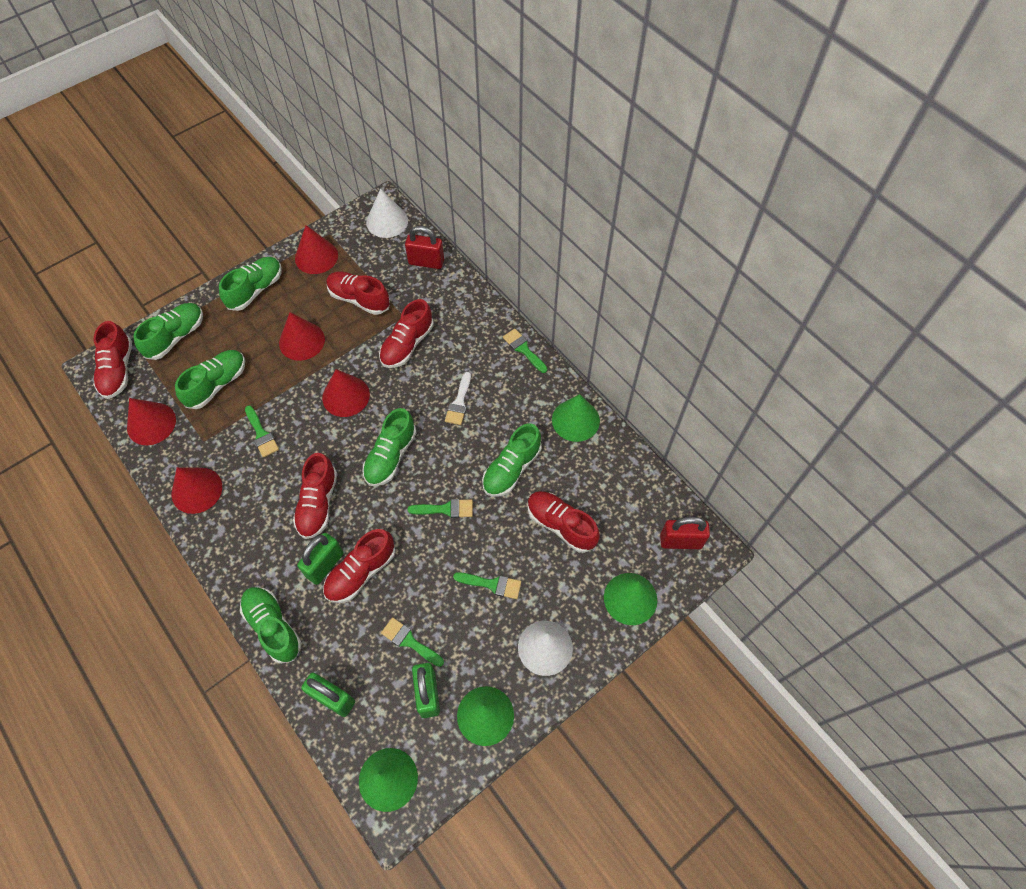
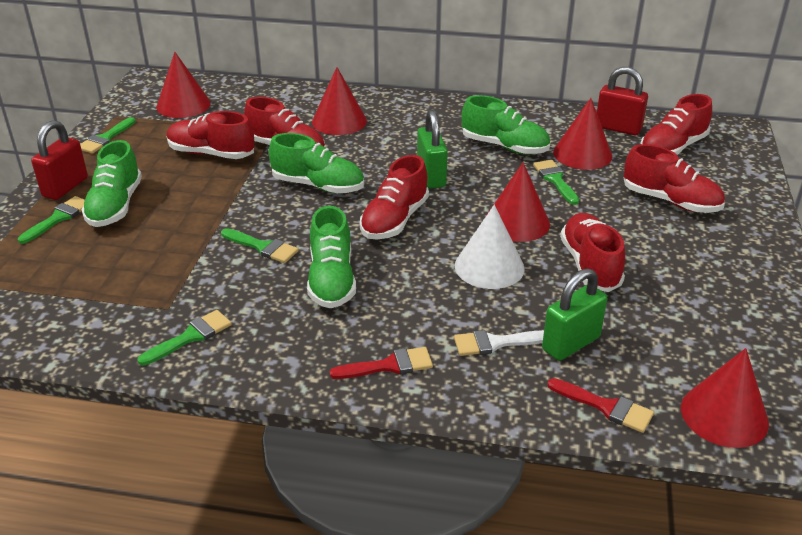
green cone: [359,748,418,812] [457,686,514,746] [552,394,600,442] [604,573,657,625] = 4 -> none = 0
green padlock: [297,533,344,585] [301,673,355,717] [412,663,440,718] = 3 -> [417,110,448,189] [542,268,607,361] = 2
green shoe: [133,303,203,360] [175,350,245,409] [219,257,282,311] [240,587,302,664] [362,408,416,486] [482,423,541,497] = 6 -> [81,140,142,227] [269,133,364,193] [307,206,356,308] [462,95,550,154] = 4
red brush: none = 0 -> [329,347,433,379] [547,378,654,433] = 2
white cone: [366,188,408,238] [518,621,573,676] = 2 -> [455,205,525,289] = 1

